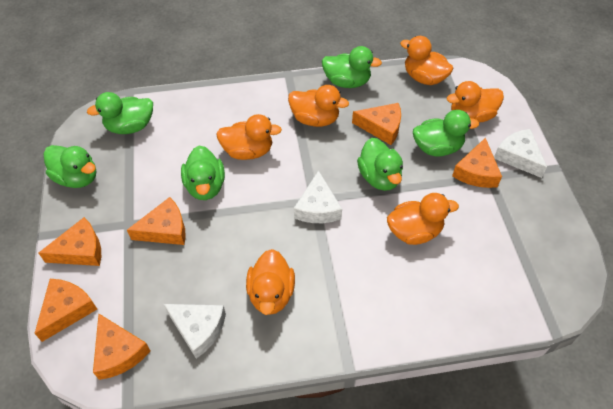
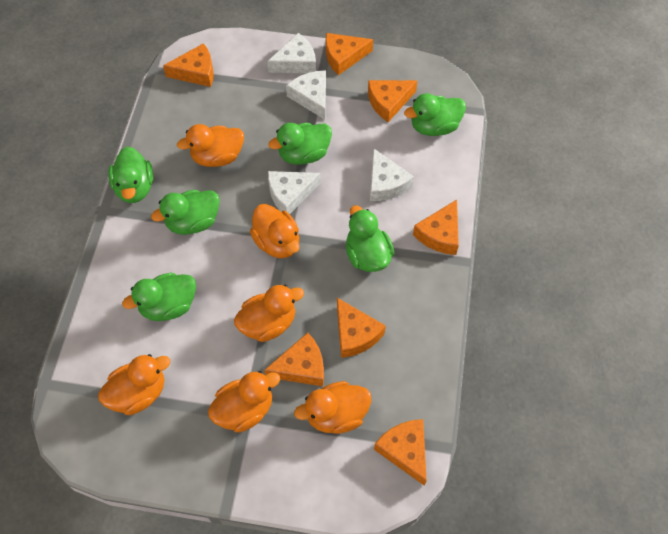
orange cheese: [34,279,97,342] [39,217,101,266] [93,314,150,380] [127,197,186,245] [352,103,401,145] [452,138,502,188] = 6 -> [163,43,214,87] [264,333,324,386] [326,33,373,75] [337,298,386,358] [368,80,418,122] [374,419,427,486] [413,200,459,255] = 7
white cheese: [164,304,226,359] [294,170,342,223] [494,129,547,178] = 3 -> [267,33,316,73] [268,171,321,214] [286,70,326,120] [370,149,414,201] = 4

